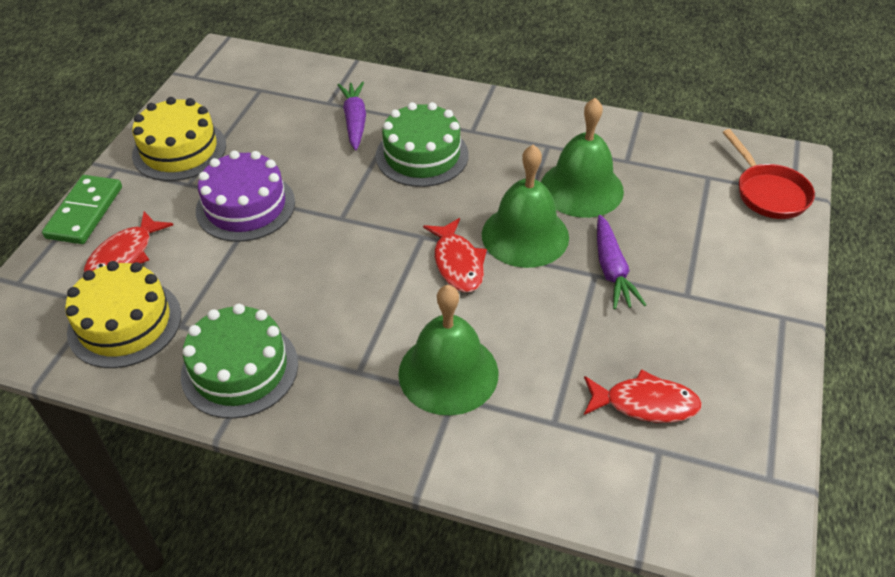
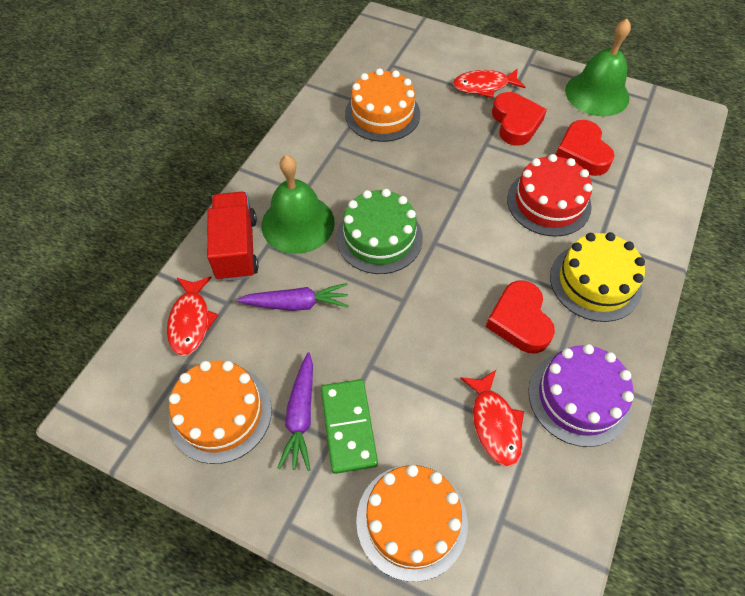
green bell: [398,285,498,416] [482,145,569,268] [541,98,624,218] = 3 -> [262,155,335,254] [565,19,631,116] = 2
green cake: [181,304,298,419] [376,102,469,187] = 2 -> [337,189,423,274] = 1
orange cake: none = 0 -> [169,361,272,464] [345,68,420,142] [356,465,468,582] = 3
red cake: none = 0 -> [507,154,592,237] = 1
red heart: none = 0 -> [486,281,555,353] [492,92,547,146] [556,120,615,176] = 3
red pan: [723,129,815,219] = 1 -> none = 0
red truck: none = 0 -> [207,192,259,281] = 1
yellow cake: [65,261,181,368] [132,97,226,181] = 2 -> [550,232,645,322] = 1

